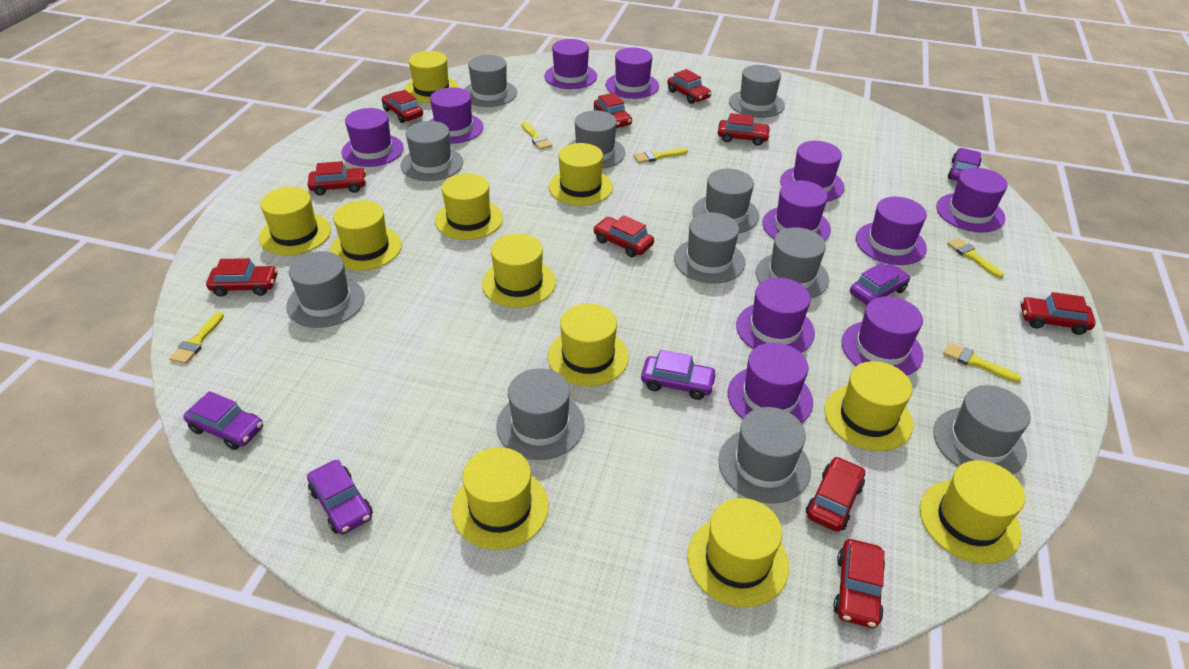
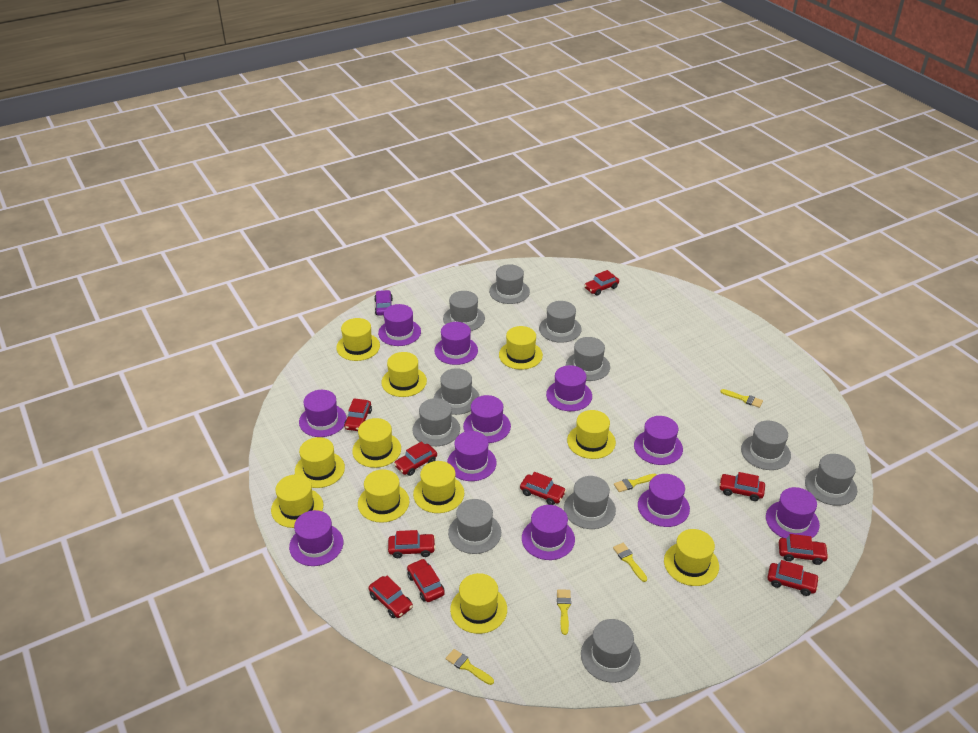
purple car: [183,391,263,450] [307,460,373,534] [641,350,717,400] [850,263,910,305] [948,148,981,181] = 5 -> [374,290,393,316] = 1

